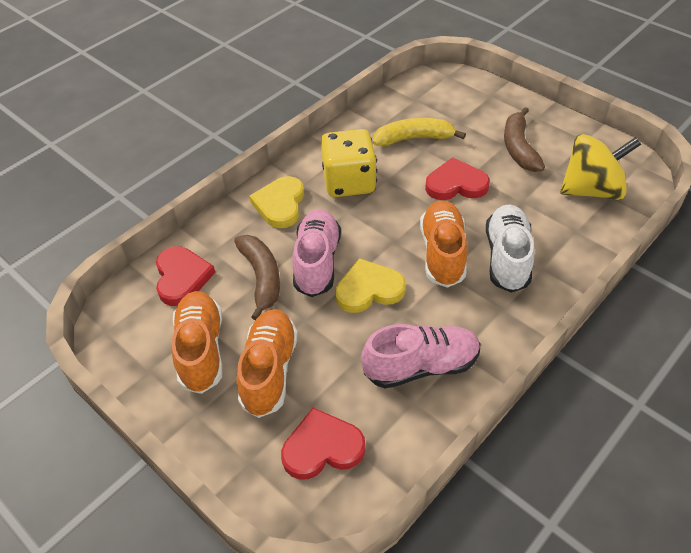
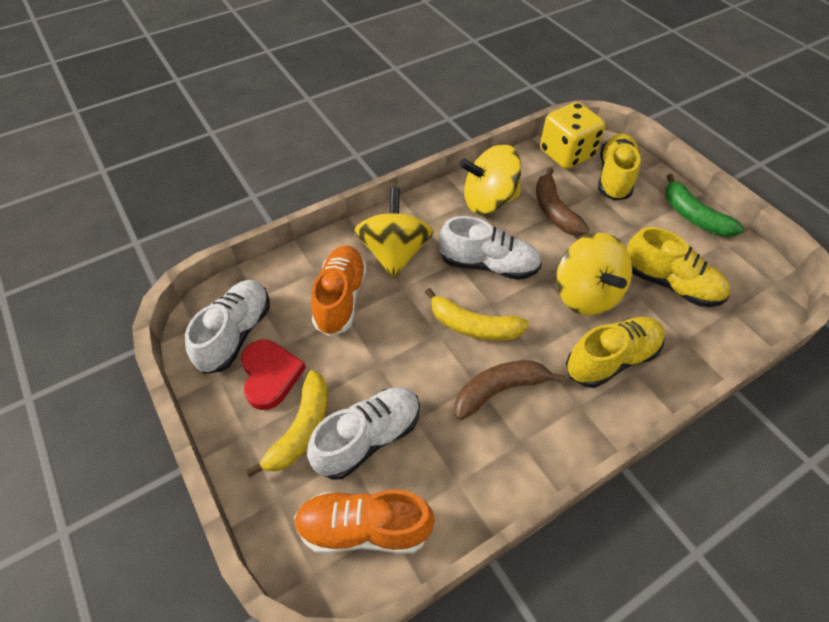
green banana: none = 0 -> [665,174,744,237] = 1
orange shoe: [172,291,222,394] [236,309,298,418] [420,200,467,288] = 3 -> [294,489,435,554] [311,246,367,336] = 2
pink shoe: [292,209,341,297] [361,324,480,388] = 2 -> none = 0
red heart: [156,246,215,306] [281,408,365,480] [425,157,490,200] = 3 -> [241,340,306,410] = 1
white shoe: [486,204,534,293] = 1 -> [185,280,270,374] [307,387,420,480] [439,216,542,280] = 3
yellow banana: [373,118,466,146] = 1 -> [246,370,328,477] [425,288,529,341] = 2
yellow heart: [249,176,304,228] [335,258,406,313] = 2 -> none = 0
yellow shoe: none = 0 -> [566,317,665,388] [598,133,641,201] [627,227,730,307] = 3
yellow spinning top: [560,134,642,200] = 1 -> [354,187,434,278] [459,145,521,214] [556,233,632,316] = 3

